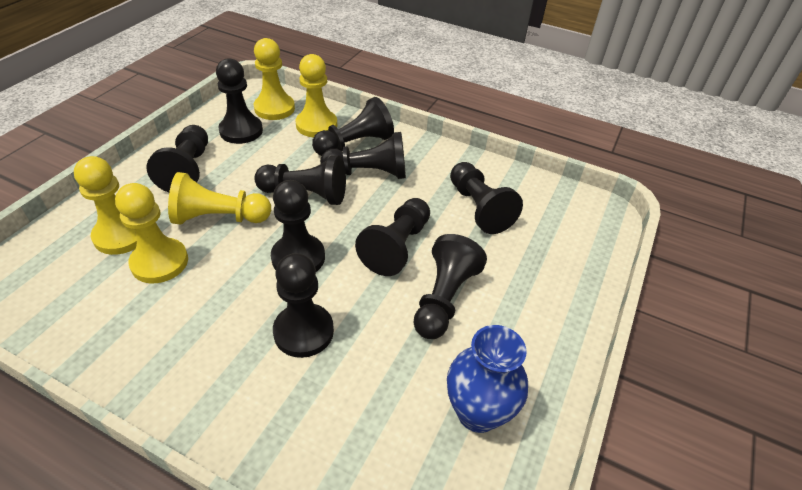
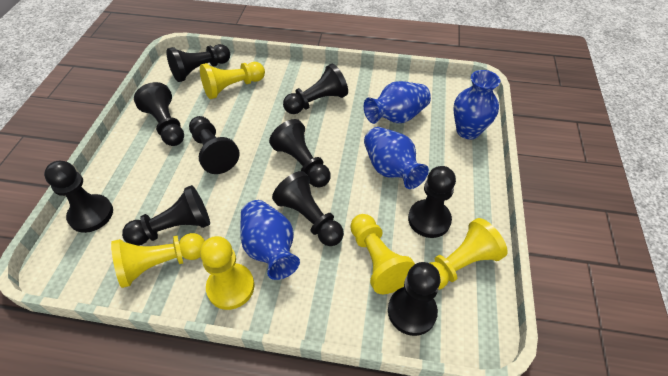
blue vase: [447,325,528,433] = 1 -> [240,200,300,280] [364,81,431,124] [364,127,429,189] [454,70,500,140] = 4

